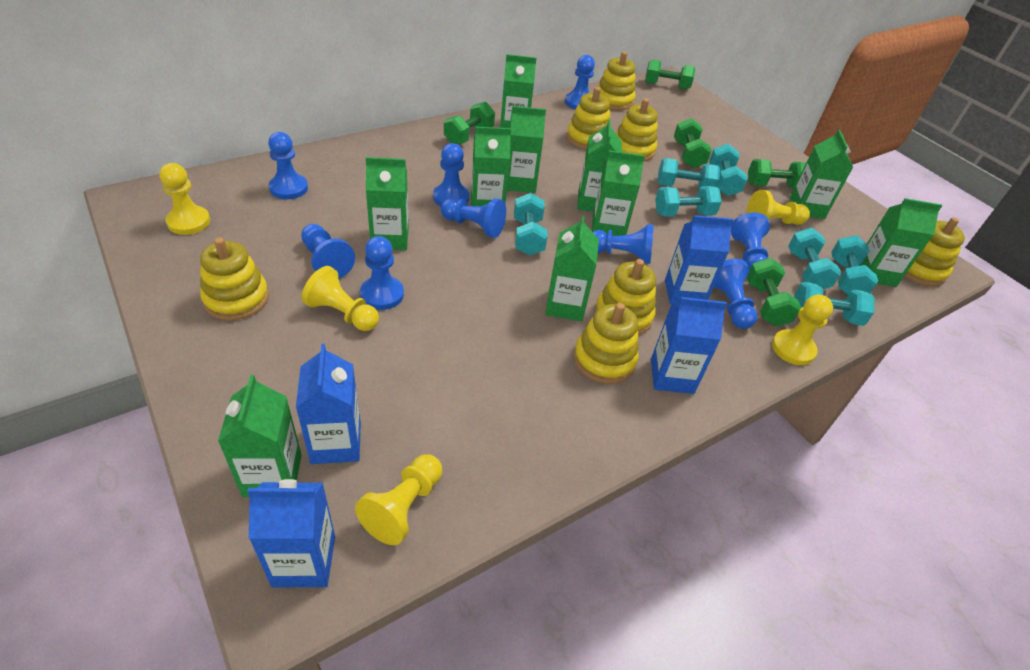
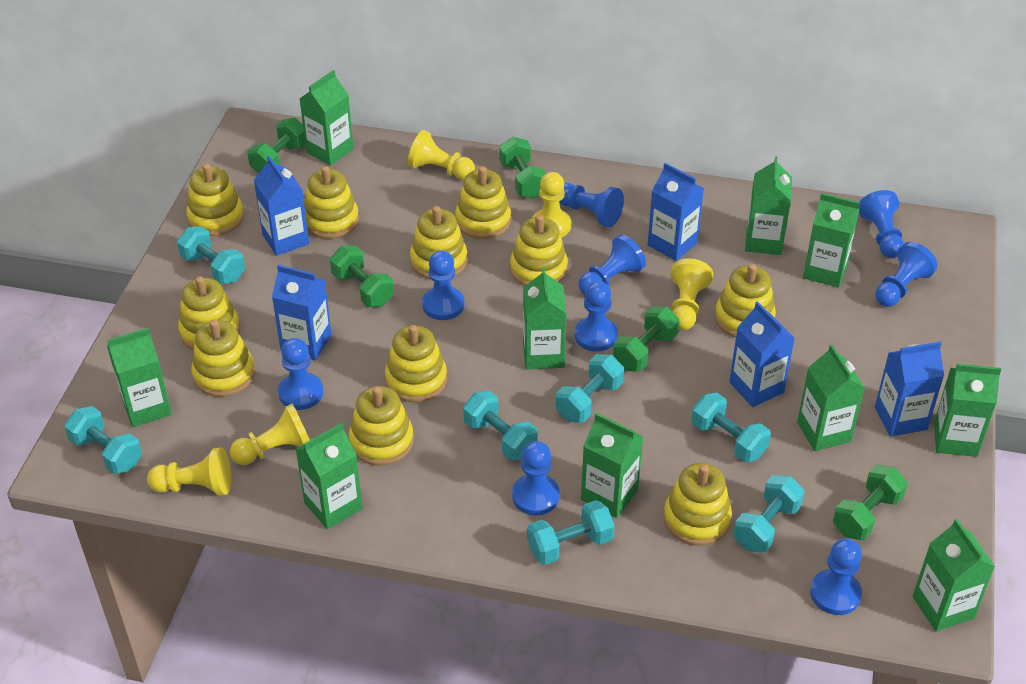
blue carton: [247,479,335,587] [296,344,361,464] [651,297,727,394] [665,215,734,304] = 4 -> [254,156,309,256] [272,265,332,361] [647,163,704,261] [729,301,795,407] [875,341,944,437] = 5
yellow stacking toy: [200,237,269,320] [567,87,610,149] [574,303,638,384] [595,259,656,335] [597,51,636,110] [616,98,658,161] [905,217,965,286] = 7 -> [178,276,240,350] [186,163,244,236] [191,319,255,397] [304,166,359,239] [349,386,414,465] [385,325,447,402] [410,206,468,279] [455,166,511,239] [510,215,568,286] [663,463,732,546] [715,264,776,338] = 11

